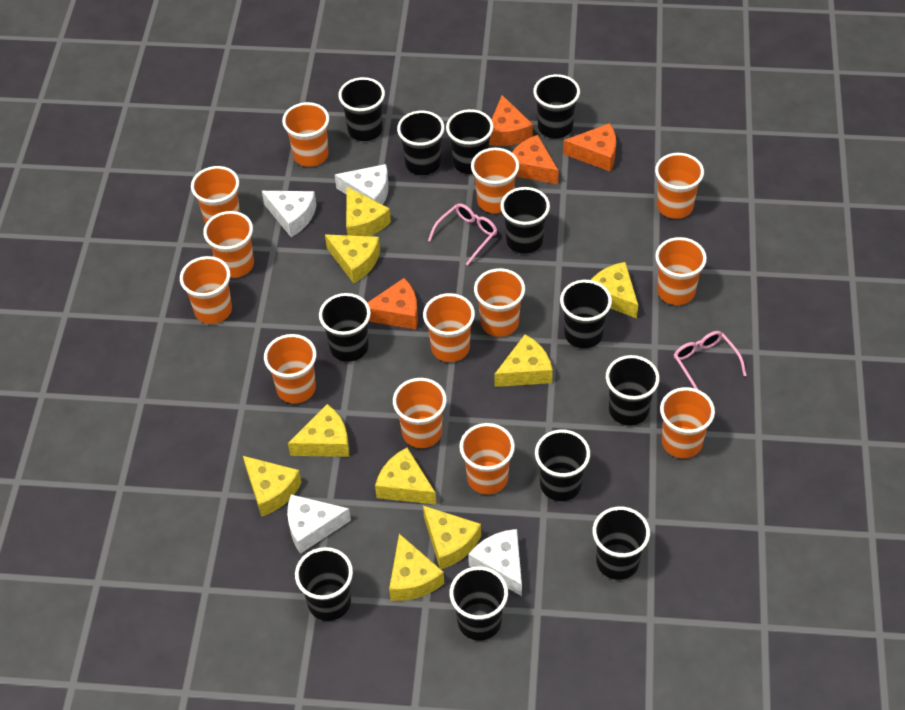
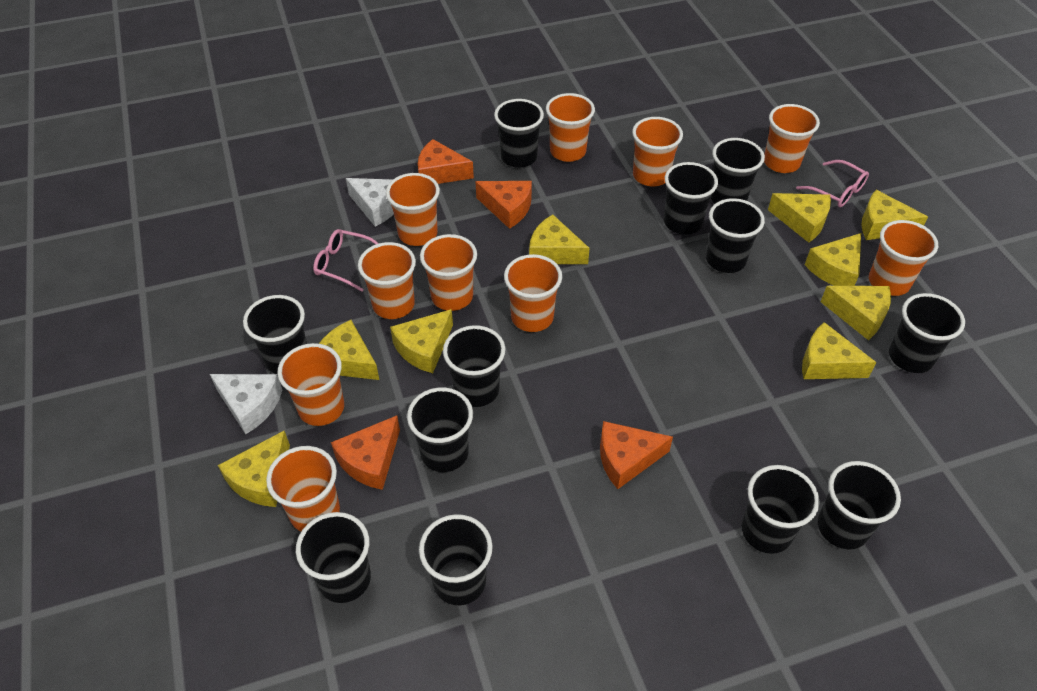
orange cup: [180,256,232,324] [191,166,240,224] [203,211,254,278] [264,334,317,403] [282,102,329,167] [393,378,447,448] [423,293,475,362] [459,423,515,495] [471,147,519,213] [474,268,525,337] [655,153,704,219] [655,237,707,305] [660,387,715,458] = 13 -> [266,446,340,531] [277,343,344,426] [358,242,416,319] [386,173,440,246] [420,234,477,311] [504,254,562,332] [546,93,595,162] [632,117,683,187] [764,104,820,173] [869,220,938,296] = 10
white cheese: [262,191,316,237] [287,494,351,554] [335,164,389,205] [468,529,522,596] = 4 -> [210,374,282,434] [346,178,394,227] = 2

